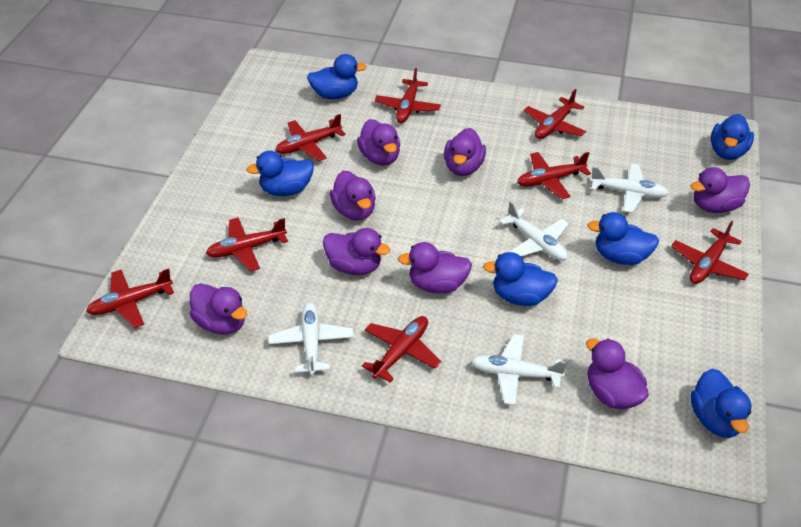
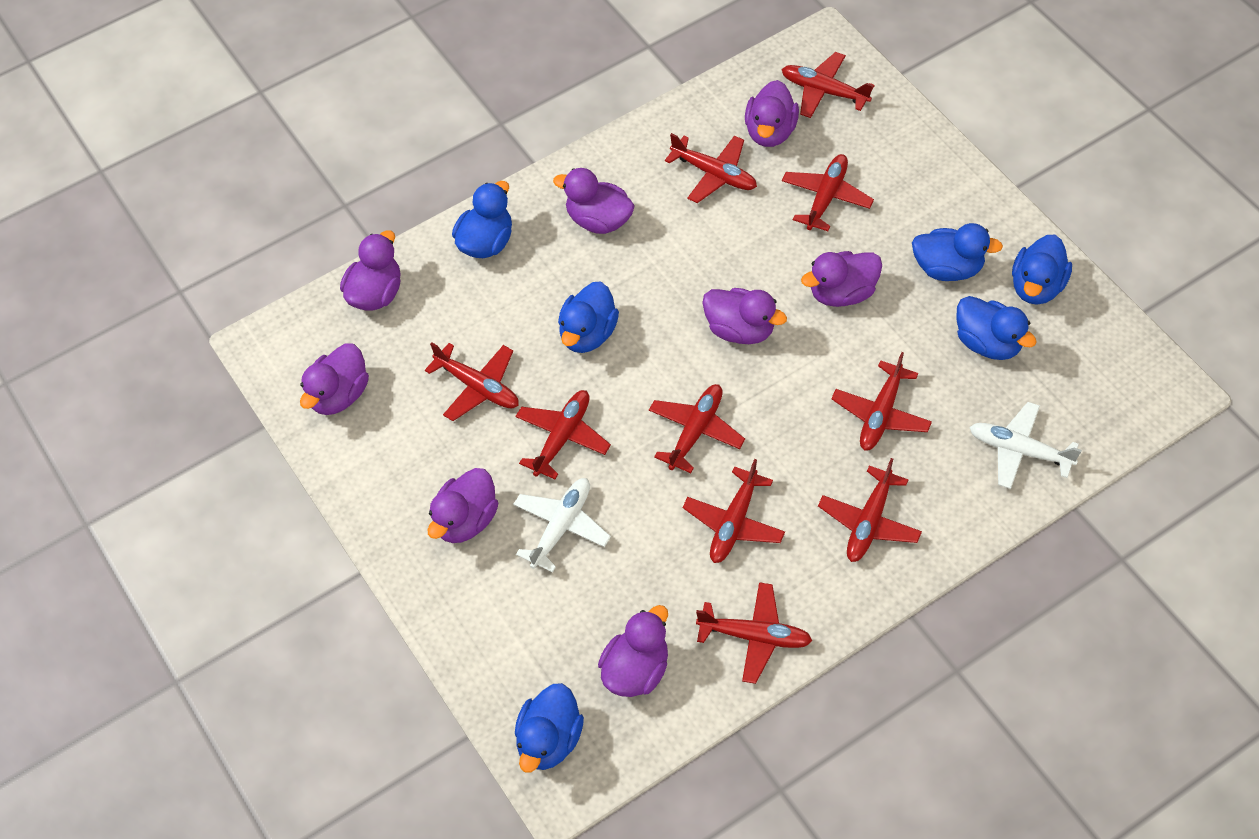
red plane: [86,268,174,328] [206,218,288,272] [275,114,346,161] [362,316,441,383] [375,68,441,123] [517,152,591,199] [523,89,586,139] [671,221,749,284] = 8 -> [425,342,519,421] [515,390,611,479] [649,384,745,473] [665,133,757,203] [683,459,785,563] [696,582,813,684] [781,52,875,118] [782,154,874,231] [818,458,922,562] [831,352,932,451] = 10
white plane: [268,303,354,375] [471,334,567,405] [499,201,569,261] [590,163,669,213] = 4 -> [513,478,611,572] [969,402,1082,489] = 2

